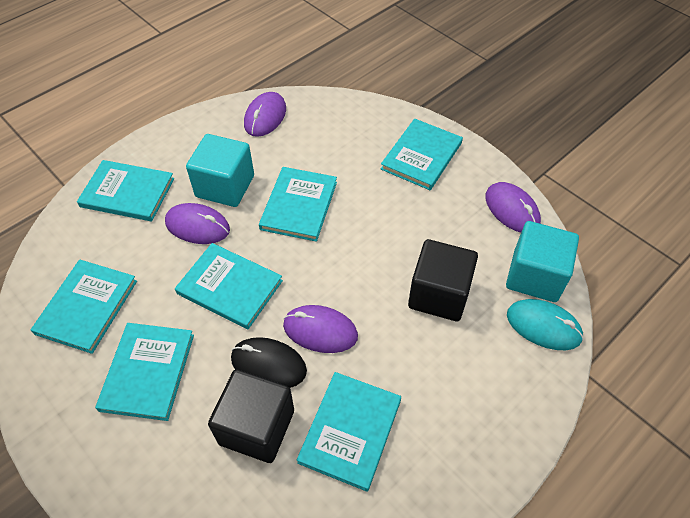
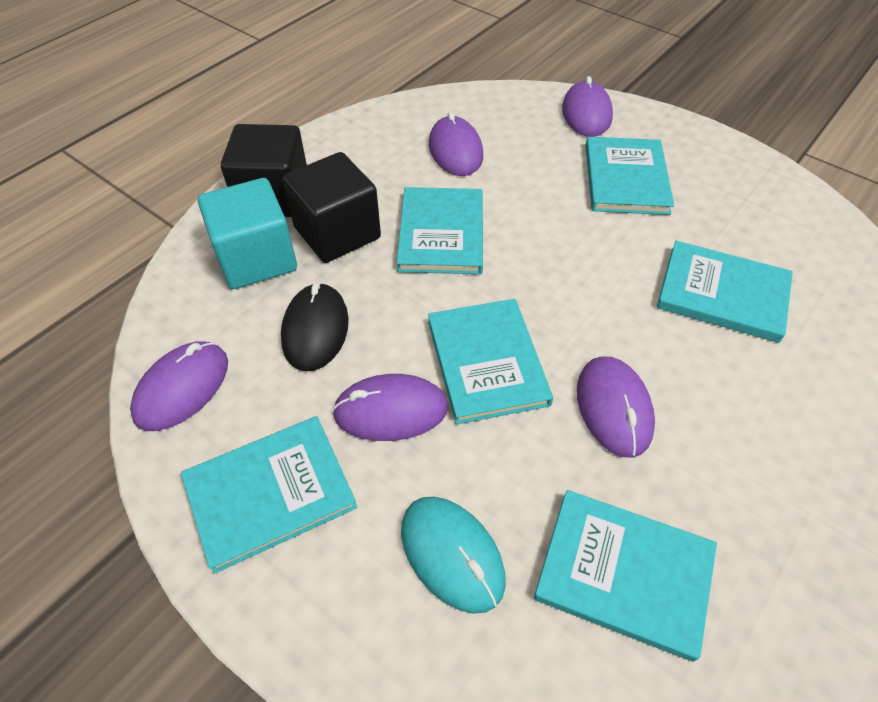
purple mouse: [165,203,230,244] [244,92,286,137] [283,305,358,353] [485,182,541,232] = 4 -> [130,341,228,431] [332,374,448,441] [429,112,483,176] [562,76,613,137] [577,356,655,458] = 5
turquoise book: [31,260,137,354] [77,160,174,221] [95,323,194,421] [175,243,283,329] [259,167,337,242] [297,372,401,492] [381,119,463,190] = 7 -> [181,416,357,574] [397,187,483,274] [428,299,553,424] [534,490,717,662] [585,137,674,215] [657,241,793,343] = 6
turquoise cube: [186,134,254,207] [506,221,579,302] = 2 -> [198,178,297,289] = 1

